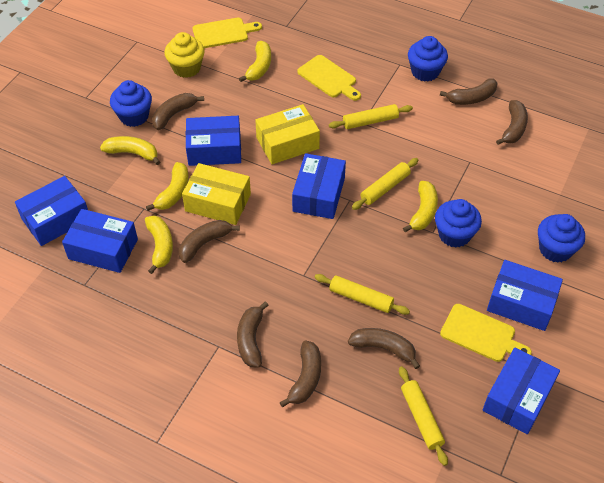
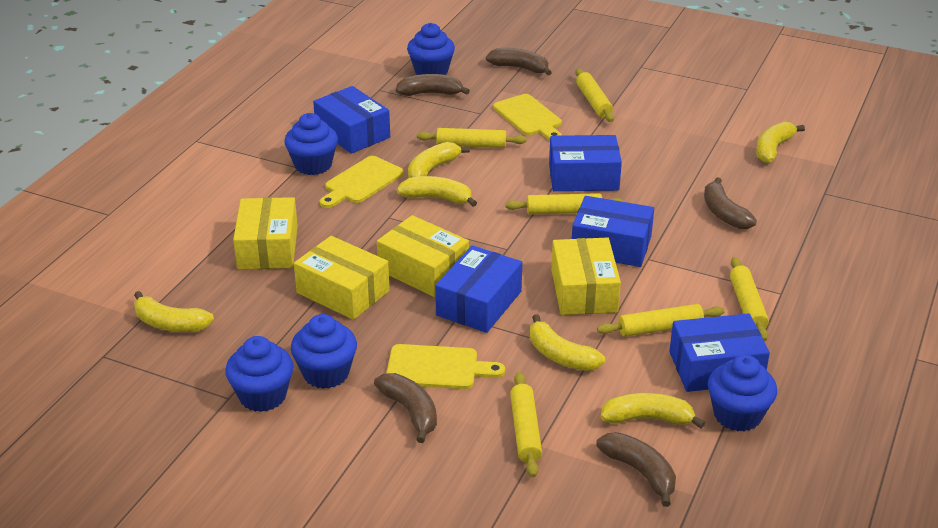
blue box: [15,176,88,246] [62,209,138,273] [186,116,241,166] [292,153,346,219] [483,348,560,434] [487,260,563,331] = 6 -> [313,86,390,154] [435,245,522,333] [549,135,622,191] [572,196,654,267] [669,313,770,392] = 5
blue cupcake: [110,80,152,127] [408,36,448,82] [435,199,482,248] [538,214,585,263] = 4 -> [225,336,294,412] [284,113,338,175] [291,314,357,389] [407,23,455,75] [708,355,777,432] = 5
brown banana: [152,93,204,130] [179,220,240,263] [237,301,269,368] [280,341,321,407] [348,328,420,369] [440,79,498,105] [496,100,528,145] = 7 -> [374,373,437,443] [396,74,470,96] [486,48,552,75] [596,432,676,507] [704,177,757,229] = 5
yellow banana: [100,136,160,165] [145,215,173,274] [146,162,189,211] [239,41,271,82] [403,181,438,232] = 5 -> [134,291,214,332] [397,176,477,207] [408,142,470,178] [530,314,605,371] [601,393,705,428] [756,122,805,163] = 6
yellow box: [182,163,251,225] [255,104,320,164] = 2 -> [233,197,298,269] [294,236,390,320] [377,215,469,297] [551,238,621,315] = 4
yellow cupcake: [164,32,205,78] = 1 -> none = 0
yellow rolling pin: [314,274,410,315] [329,104,413,129] [352,158,418,210] [399,366,448,466] = 4 -> [417,128,526,148] [505,193,623,214] [510,372,542,478] [575,69,614,122] [597,304,724,337] [730,257,769,342] = 6

